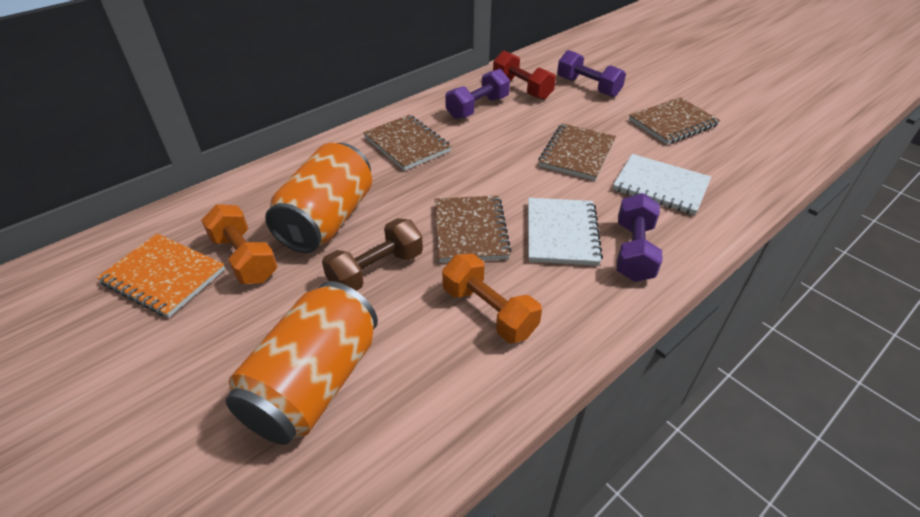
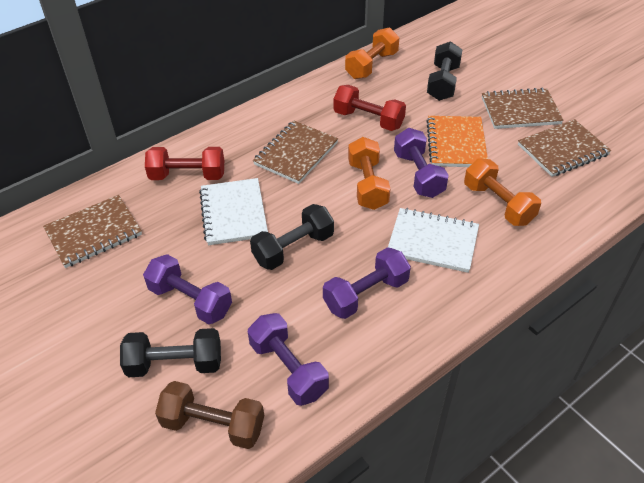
black dumbbell: none = 0 -> [120,328,221,377] [250,204,334,270] [427,41,463,101] = 3
orange can: [226,281,378,445] [265,143,372,253] = 2 -> none = 0
orange dumbbell: [201,204,278,284] [442,254,542,343] = 2 -> [345,28,399,79] [348,137,390,210] [464,159,541,226] = 3
purple dumbbell: [445,69,510,119] [557,50,626,97] [617,193,663,282] = 3 -> [143,254,232,324] [248,313,329,406] [323,247,411,319] [394,128,449,198] = 4
red dumbbell: [493,51,556,100] = 1 -> [145,147,224,180] [333,85,406,131] = 2

